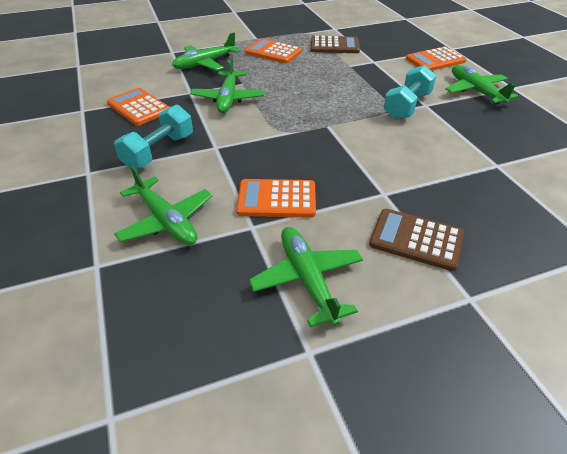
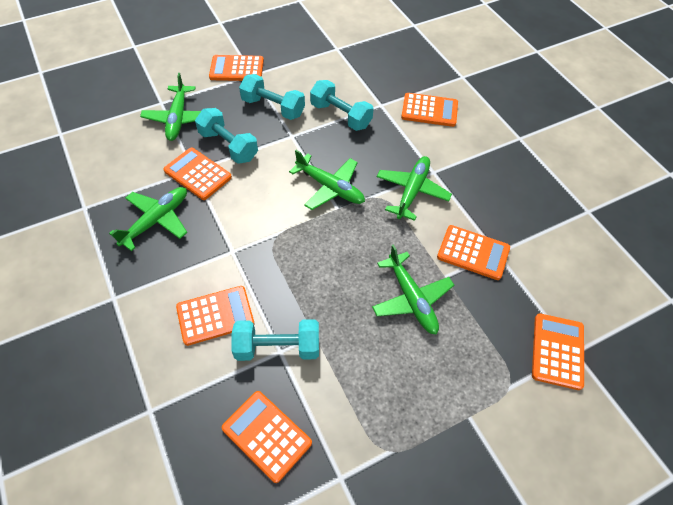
brown calculator: [311,36,360,53] [369,209,464,271] = 2 -> none = 0
orange calculator: [107,88,169,126] [236,179,316,218] [245,39,302,63] [406,46,466,71] = 4 -> [163,148,232,200] [176,286,255,346] [209,55,264,81] [222,391,312,483] [401,93,458,127] [437,225,510,280] [532,313,584,390] = 7
turquoise dumbbell: [114,105,193,169] [383,65,436,120] = 2 -> [195,108,258,164] [231,319,319,361] [239,74,305,120] [310,80,374,131] = 4

